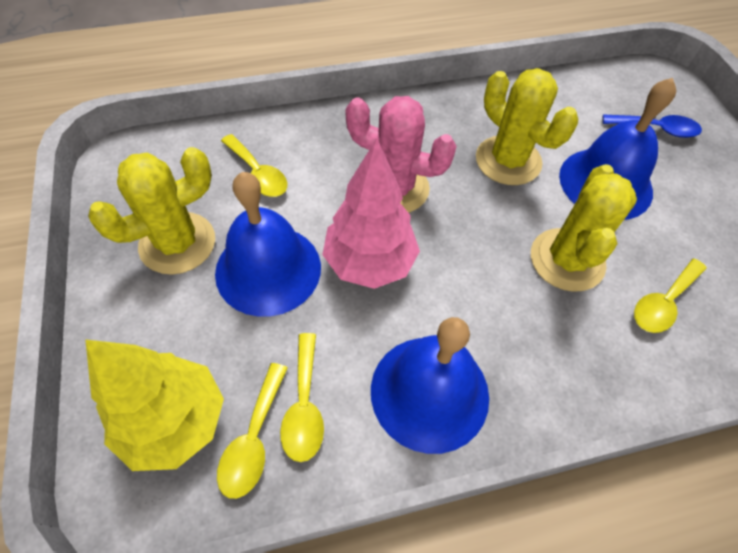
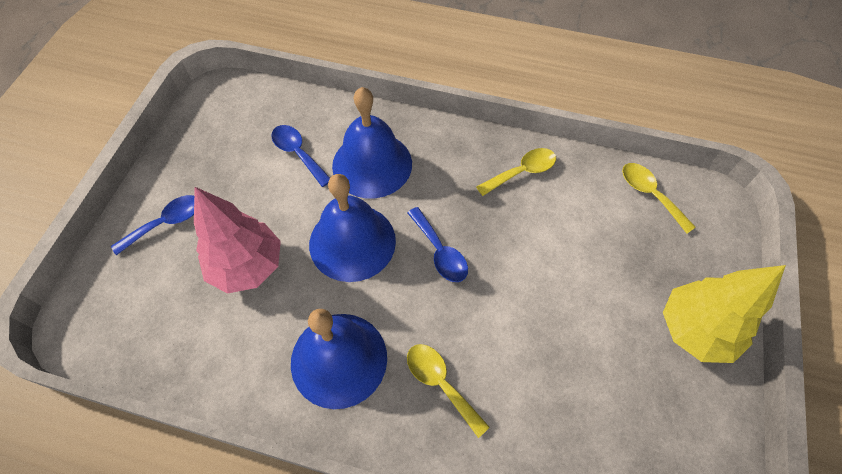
blue spoon: [603,114,702,138] = 1 -> [111,195,194,255] [272,125,330,187] [407,207,468,282] = 3
pink cactus: [346,96,457,213] = 1 -> none = 0
yellow cactus: [88,147,215,275] [476,68,578,185] [531,164,637,292] = 3 -> none = 0
yellow spoon: [217,363,288,499] [221,134,287,197] [280,333,324,462] [634,259,707,333] = 4 -> [407,344,490,438] [476,148,556,196] [622,163,696,234] = 3

